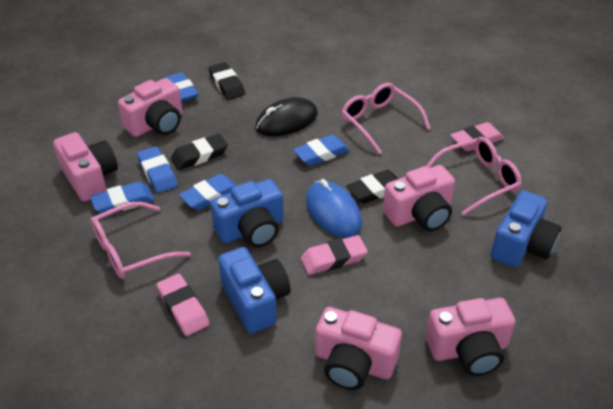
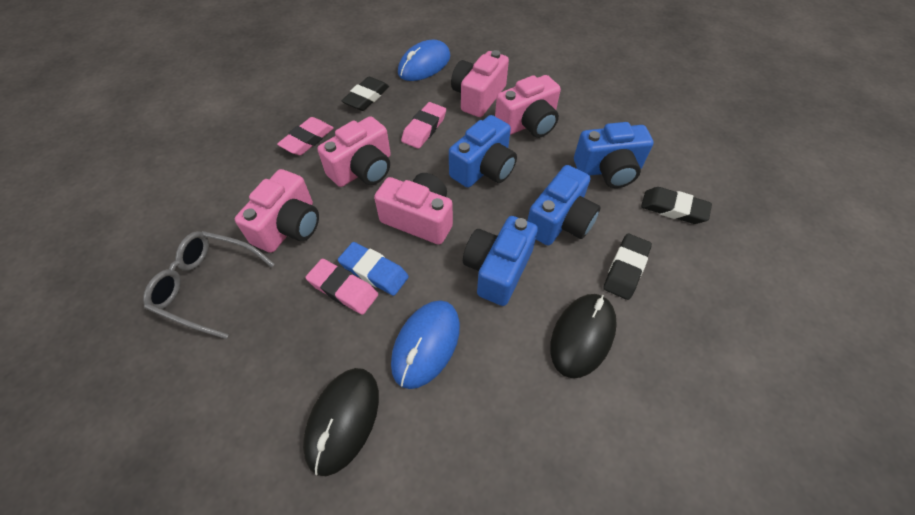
black mouse: [255,97,318,136] = 1 -> [303,368,379,476] [550,294,617,378] = 2
blue camera: [210,179,284,247] [218,247,291,333] [491,190,561,268] = 3 -> [449,115,517,188] [463,216,538,306] [527,165,600,245] [574,122,654,188] = 4
blue eraser: [90,182,154,213] [137,146,178,193] [164,72,199,102] [179,174,237,210] [293,134,350,166] = 5 -> [338,242,409,296] = 1
blue mouse: [306,179,362,238] = 1 -> [391,300,460,389] [398,40,450,81] = 2
grey glasses: none = 0 -> [143,231,275,339] = 1
pink glasses: [91,202,191,279] [341,83,431,154] [427,137,522,216] = 3 -> none = 0

